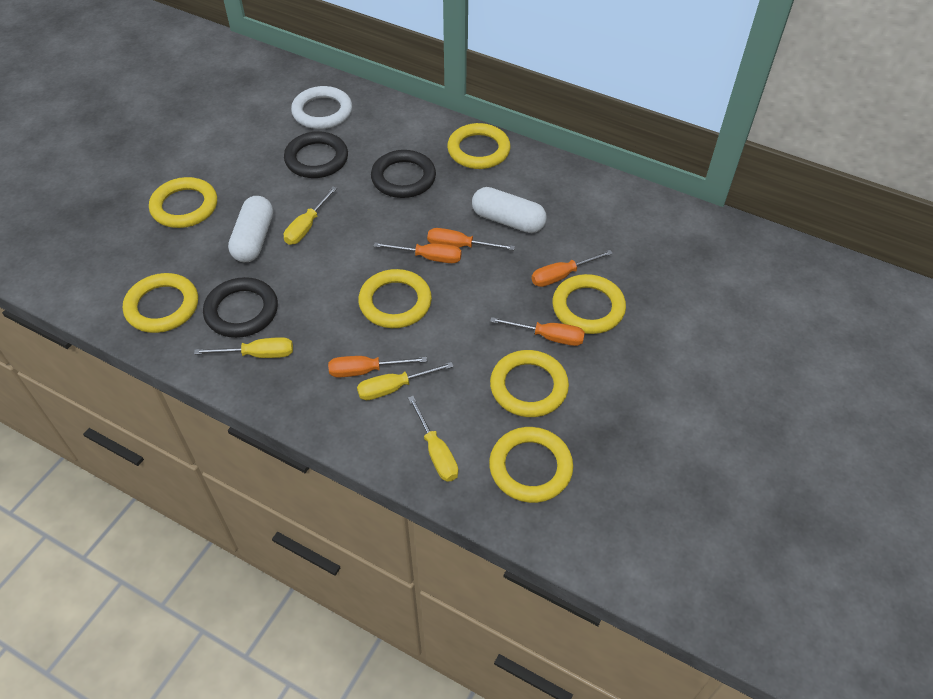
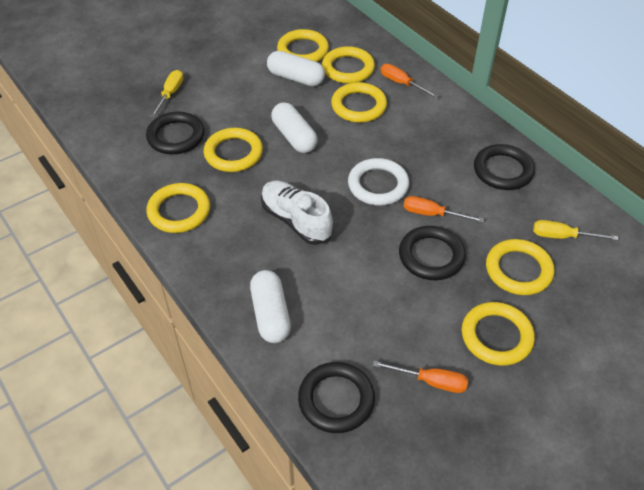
black ring: [203,277,278,338] [284,131,348,178] [371,150,436,198] = 3 -> [146,112,204,154] [298,362,375,433] [399,226,466,280] [474,144,535,190] = 4
orange screwdriver: [328,356,427,378] [373,242,462,263] [427,228,515,250] [490,317,585,346] [531,250,613,287] = 5 -> [373,361,468,393] [380,64,439,98] [403,196,484,222] = 3
white capsule: [228,196,273,262] [472,187,547,233] = 2 -> [250,270,291,343] [267,51,325,86] [271,102,318,153] = 3
white shoe: none = 0 -> [261,180,333,245] = 1
yellow screwdriver: [194,337,293,358] [284,186,337,245] [357,362,454,400] [408,396,458,482] = 4 -> [150,70,183,117] [533,220,618,240] = 2

